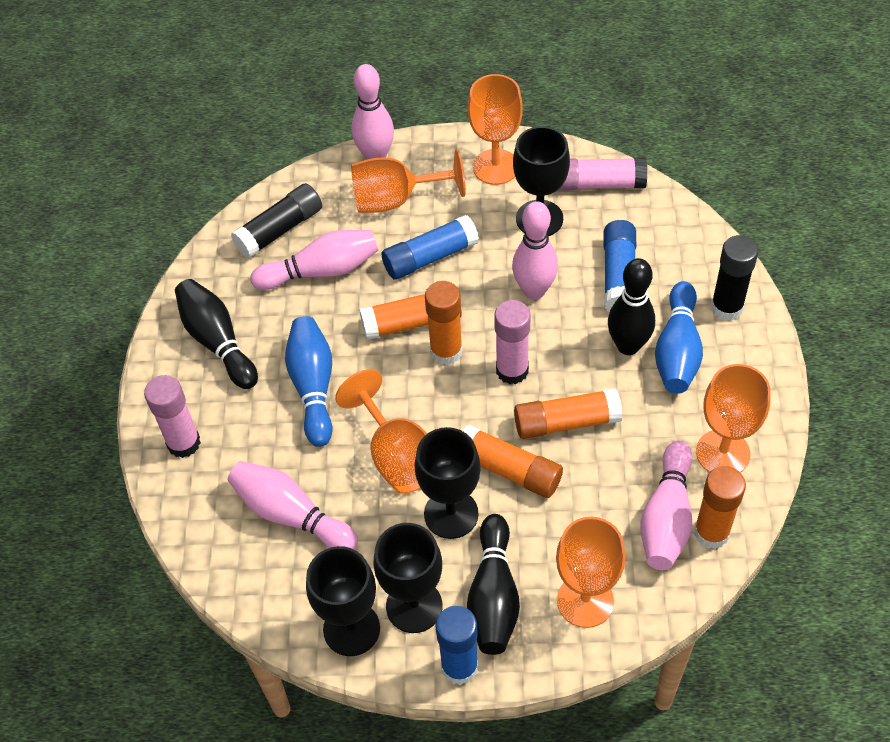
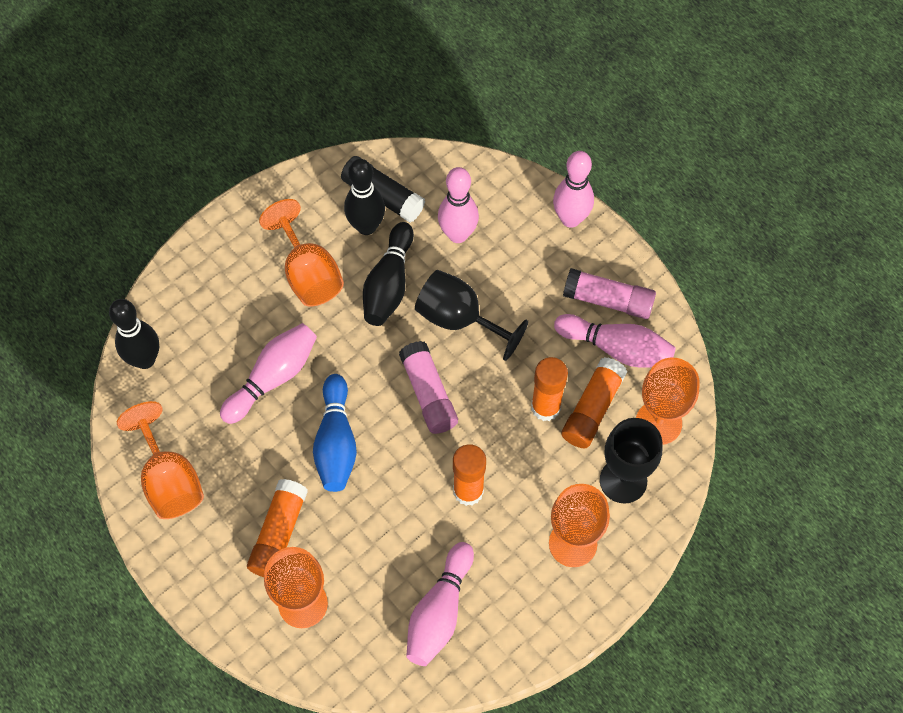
black glue stick: [231,183,322,258] [711,235,758,321] = 2 -> [341,156,425,223] = 1
black goblet: [306,546,380,656] [373,523,442,633] [415,427,481,539] [513,126,570,236] = 4 -> [415,270,528,361] [600,418,663,504] = 2
blue bowling pin: [285,316,333,447] [655,281,703,394] = 2 -> [313,374,357,492] = 1
blue glue stick: [382,215,479,280] [435,606,479,685] [604,220,636,312] = 3 -> none = 0
orange glue stick: [359,294,462,340] [425,281,463,365] [463,425,563,498] [514,388,623,439] [694,466,746,549] = 5 -> [247,479,308,577] [453,444,486,506] [531,357,568,421] [561,357,628,448] = 4
pink glue stick: [144,375,201,458] [494,300,531,384] [558,157,647,190] = 3 -> [399,341,458,434] [563,268,656,319] = 2

